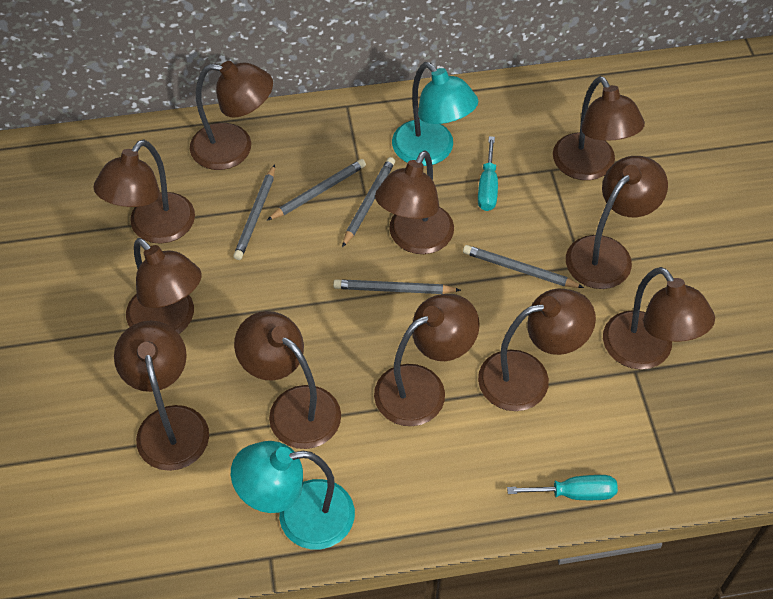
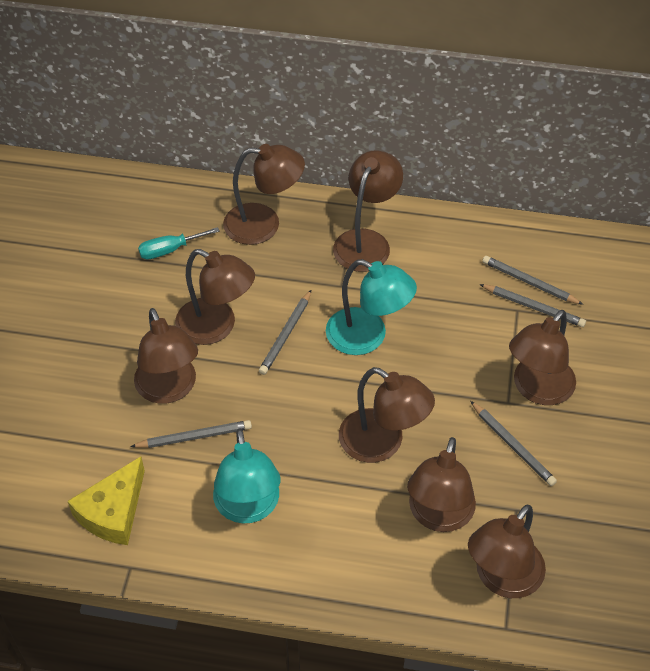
brown lamp: [93,140,195,244] [114,320,209,471] [126,238,202,334] [190,61,273,170] [234,311,341,449] [374,294,480,426] [375,150,454,254] [478,289,596,411] [553,76,645,180] [566,156,668,289] [603,267,715,370] = 11 -> [134,308,198,404] [175,249,255,345] [223,144,305,245] [333,151,403,272] [339,367,435,463] [407,437,476,532] [468,505,546,598] [509,310,576,405] = 8
turquoise screwdriver: [478,136,498,211] [507,475,618,500] = 2 -> [138,227,220,260] = 1
yellow cheese: none = 0 -> [68,457,145,545] = 1

